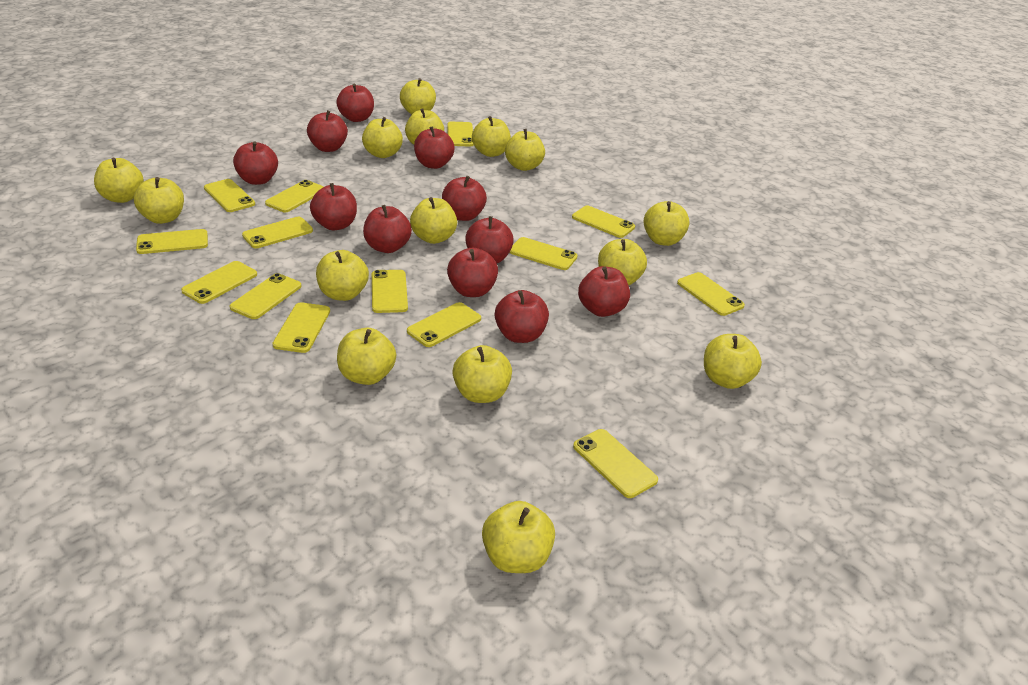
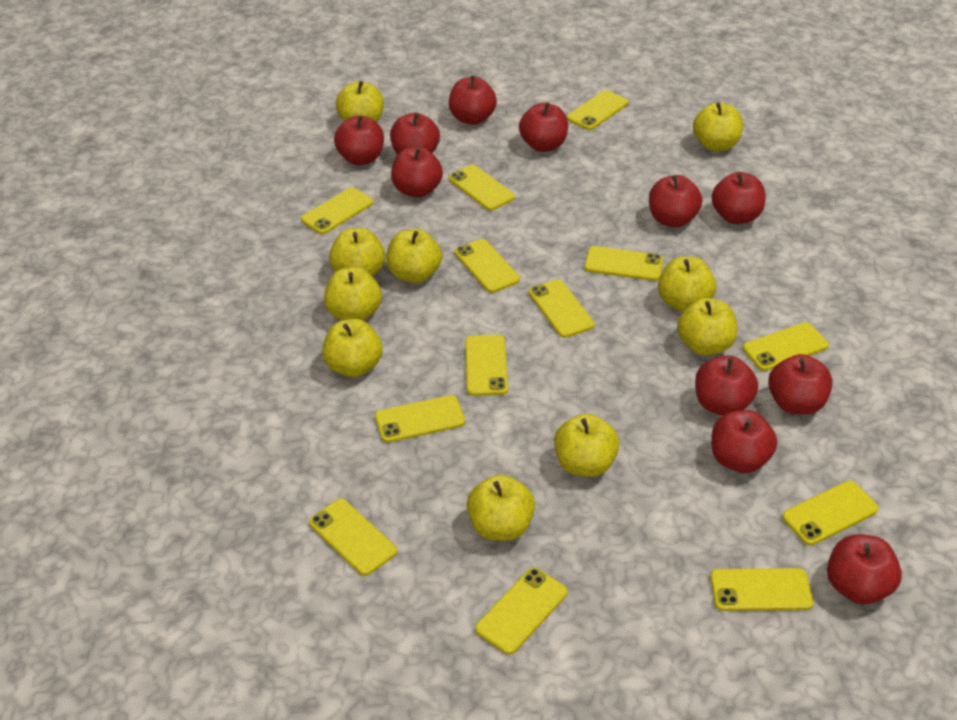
yellow apple: [94,158,144,203] [134,177,184,224] [316,250,369,301] [337,328,396,385] [362,117,403,158] [400,78,436,114] [405,108,444,145] [410,197,457,244] [452,345,512,403] [472,116,511,157] [482,501,555,573] [505,129,545,171] [598,239,647,286] [643,201,690,246] [704,334,762,389] = 15 -> [322,319,383,377] [324,267,382,320] [329,228,385,277] [336,81,384,122] [386,229,442,283] [467,475,535,541] [554,414,620,477] [658,256,716,312] [677,298,737,356] [693,102,743,151] = 10
yellow phone: [136,229,208,254] [181,261,257,304] [204,179,255,212] [230,273,301,319] [242,217,313,248] [265,180,324,213] [272,302,330,353] [372,270,408,313] [407,302,481,347] [447,122,474,146] [509,237,578,270] [572,206,635,238] [573,429,658,498] [677,272,745,316] = 14 -> [301,187,373,234] [309,499,397,576] [375,395,465,443] [448,165,515,211] [454,239,520,293] [465,335,508,396] [475,568,567,655] [529,279,595,338] [567,90,628,130] [584,246,663,281] [710,568,813,611] [742,322,829,371] [782,481,879,545] = 13

